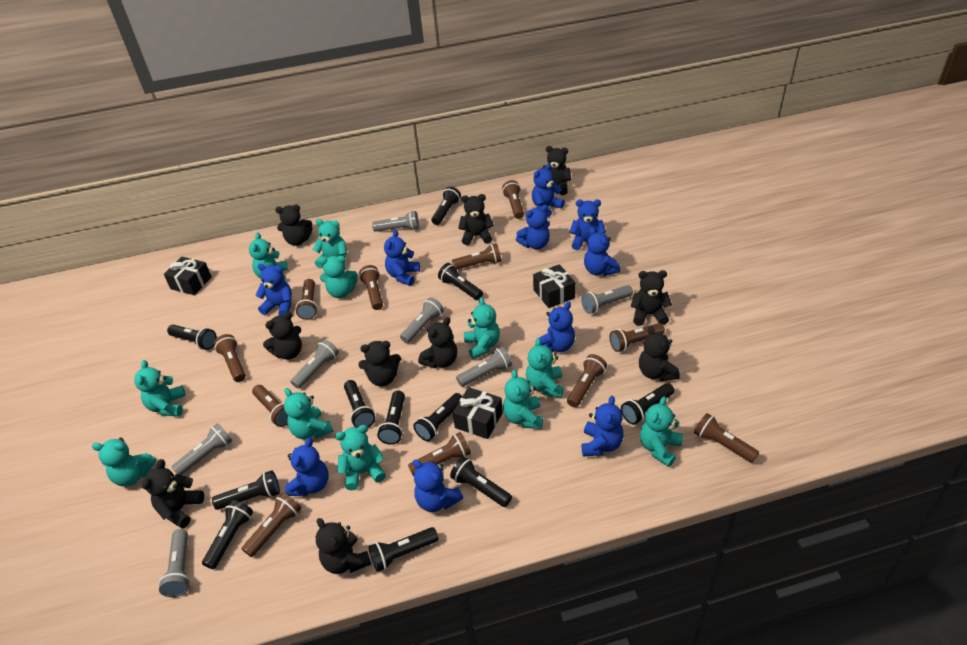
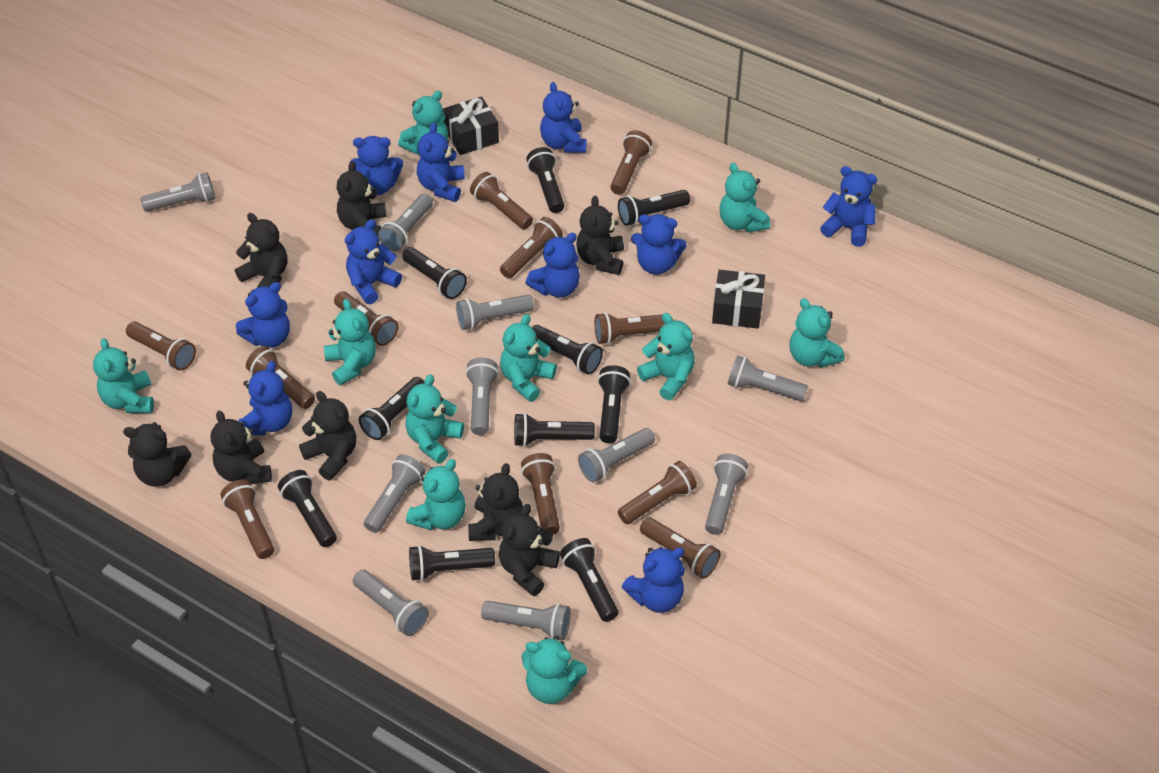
black flashlight: [167,325,217,350] [202,500,253,569] [212,470,280,510] [344,380,375,427] [369,527,438,572] [377,391,405,445] [413,393,462,441] [431,186,461,225] [438,263,483,300] [450,457,512,507] [621,383,674,425] = 11 -> [278,470,337,547] [359,377,425,440] [402,247,467,299] [409,545,495,581] [514,413,595,447] [526,147,564,213] [532,325,603,374] [560,538,618,622] [598,365,631,443] [618,190,690,226] = 10
black gift: [164,257,212,295] [453,387,503,439] [533,264,576,308] = 3 -> [443,97,499,155] [712,270,765,329] = 2
black teddy bear: [142,459,204,529] [263,312,302,360] [275,204,312,246] [316,518,371,574] [359,341,401,386] [418,317,457,368] [458,194,494,245] [542,146,571,195] [631,270,672,326] [639,326,680,381] = 10 -> [123,422,191,487] [211,411,272,484] [235,213,287,288] [299,391,356,480] [337,161,387,236] [468,463,523,541] [499,504,560,596] [576,196,624,275] = 8
grey flashlight: [159,529,190,597] [171,423,232,475] [291,339,339,389] [372,211,419,232] [400,297,444,343] [456,346,512,387] [581,285,633,314] = 7 -> [140,173,216,212] [353,570,429,636] [364,454,425,533] [378,194,433,251] [456,295,534,330] [466,357,499,435] [481,601,570,640] [578,428,655,483] [705,454,748,535] [728,355,808,401] = 10
turquoise teddy bear: [92,438,156,487] [134,360,186,416] [249,233,288,281] [284,388,334,439] [313,219,347,269] [319,256,358,298] [335,425,386,490] [464,297,500,359] [503,369,543,429] [526,338,564,398] [640,396,683,467] = 11 -> [93,338,154,413] [324,299,376,386] [398,91,448,155] [405,374,464,464] [406,459,466,530] [500,314,557,402] [522,636,587,704] [637,313,695,400] [719,163,770,233] [790,298,845,368] = 10

